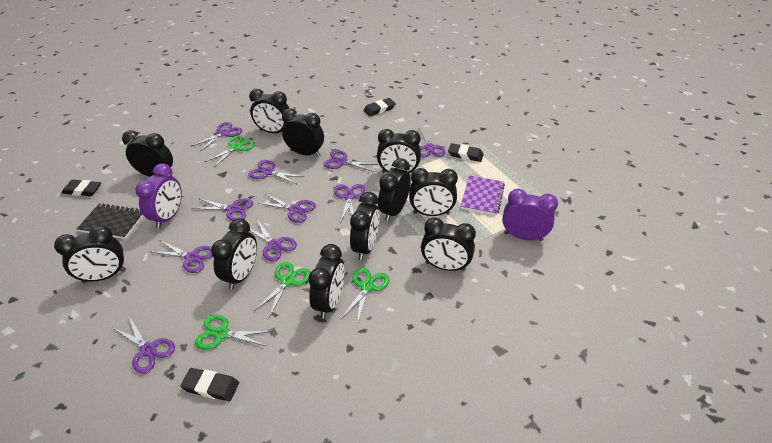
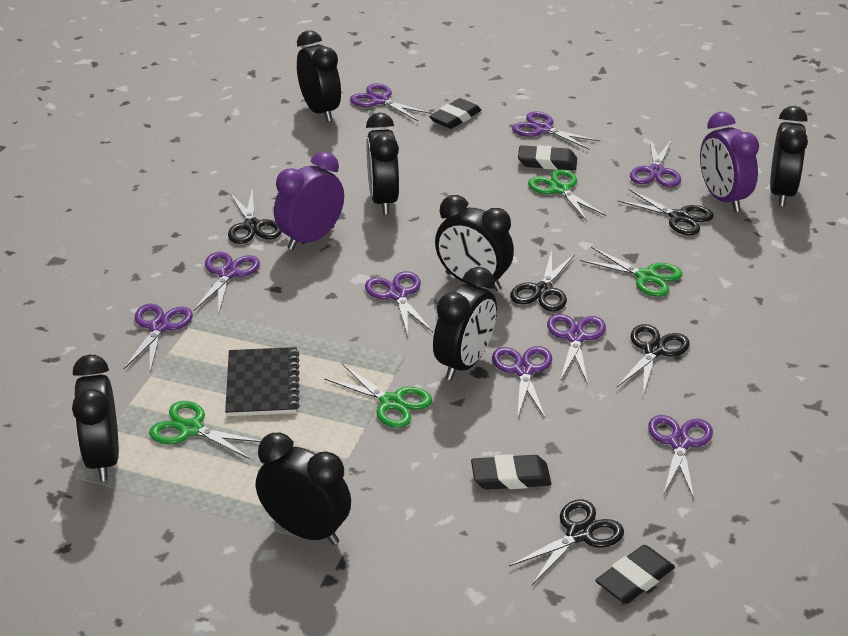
black clock: [54,225,126,283] [122,130,173,177] [211,219,257,290] [249,89,290,133] [282,108,324,157] [308,244,345,319] [350,192,380,260] [377,129,421,173] [378,158,411,222] [409,168,458,216] [421,217,476,271] = 11 -> [72,355,119,481] [256,433,351,545] [297,30,341,122] [366,113,399,214] [433,267,497,380] [435,195,514,291] [770,106,808,207] = 7
black scissors: none = 0 -> [228,188,281,244] [509,499,624,585] [510,250,575,312] [617,189,714,235] [617,324,690,395] = 5
purple notebook: [461,175,505,216] = 1 -> none = 0
purple scissors: [113,317,175,374] [153,241,212,273] [192,122,242,151] [192,198,253,221] [248,160,304,184] [250,220,297,261] [259,194,316,223] [324,150,379,172] [334,184,365,223] [419,128,446,158] = 10 -> [124,304,193,372] [193,252,260,315] [350,84,431,121] [365,271,433,335] [492,346,552,419] [512,111,600,150] [547,314,606,384] [630,139,681,187] [648,415,713,499] = 9

